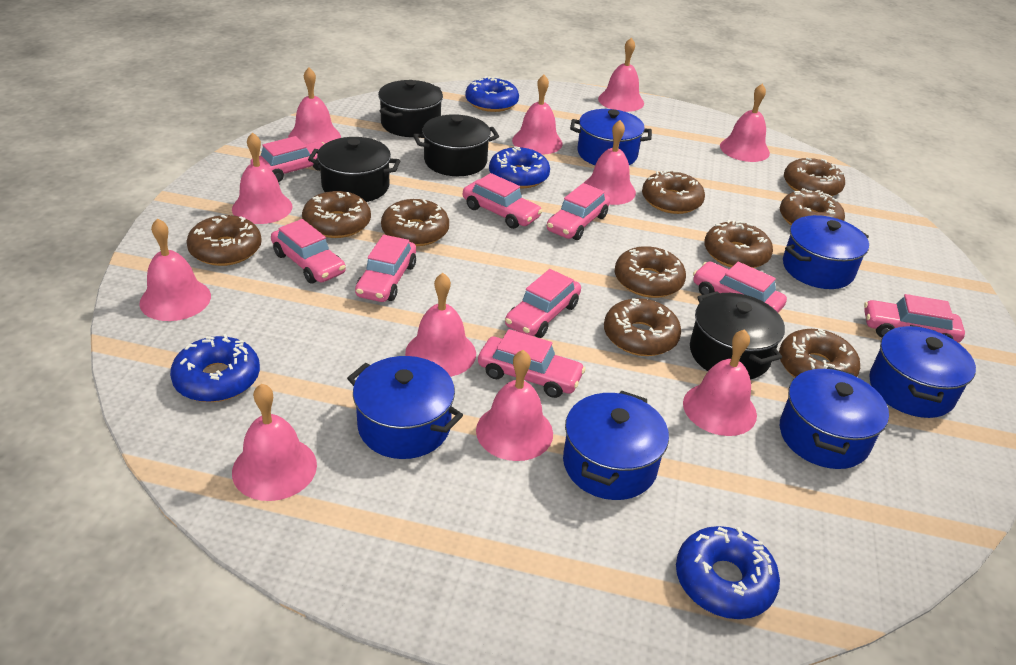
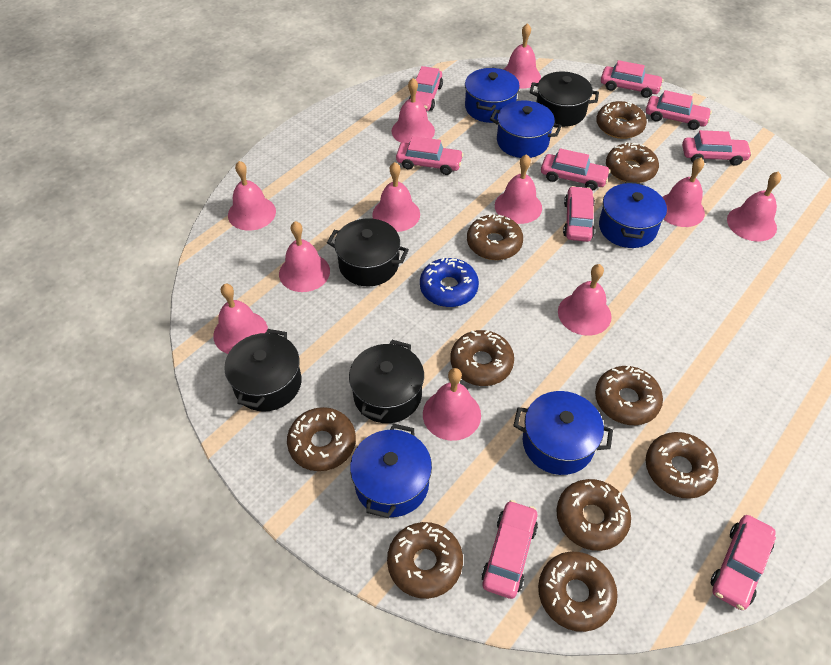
blue donut: [170,334,260,402] [465,76,519,112] [489,146,550,188] [676,526,780,619] = 4 -> [420,257,479,307] = 1
blue pot: [347,356,463,459] [563,391,669,500] [570,109,652,165] [780,367,889,469] [783,215,869,289] [869,325,976,418] = 6 -> [350,424,432,518] [465,67,520,123] [490,100,562,158] [513,391,613,475] [599,181,667,248] = 5

